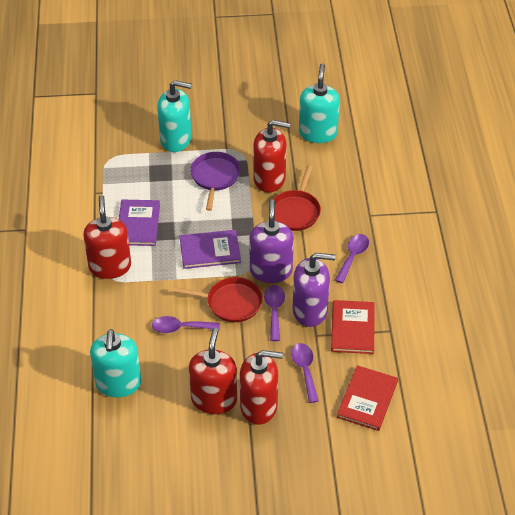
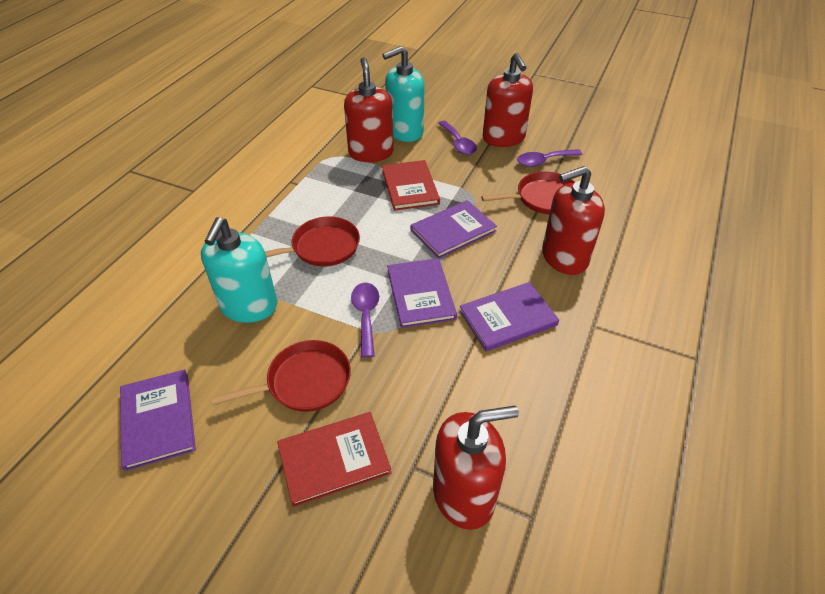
purple book: [119,200,160,246] [180,230,241,269] = 2 -> [120,369,196,471] [387,258,457,328] [411,200,497,258] [459,282,559,351] = 4
purple pan: [190,152,241,211] = 1 -> none = 0
purple soap dispenser: [249,199,294,283] [292,253,335,327] = 2 -> none = 0
purple spoon: [152,316,220,333] [264,285,285,341] [291,343,319,403] [335,234,369,283] = 4 -> [351,283,379,358] [438,121,477,155] [517,149,583,167] = 3
red pan: [173,277,263,322] [273,166,321,231] = 2 -> [211,340,351,412] [265,217,360,266] [481,172,575,214] = 3
turquoise soap dispenser: [90,329,141,398] [157,80,192,152] [299,63,340,143] = 3 -> [201,217,277,323] [382,46,425,142] = 2

